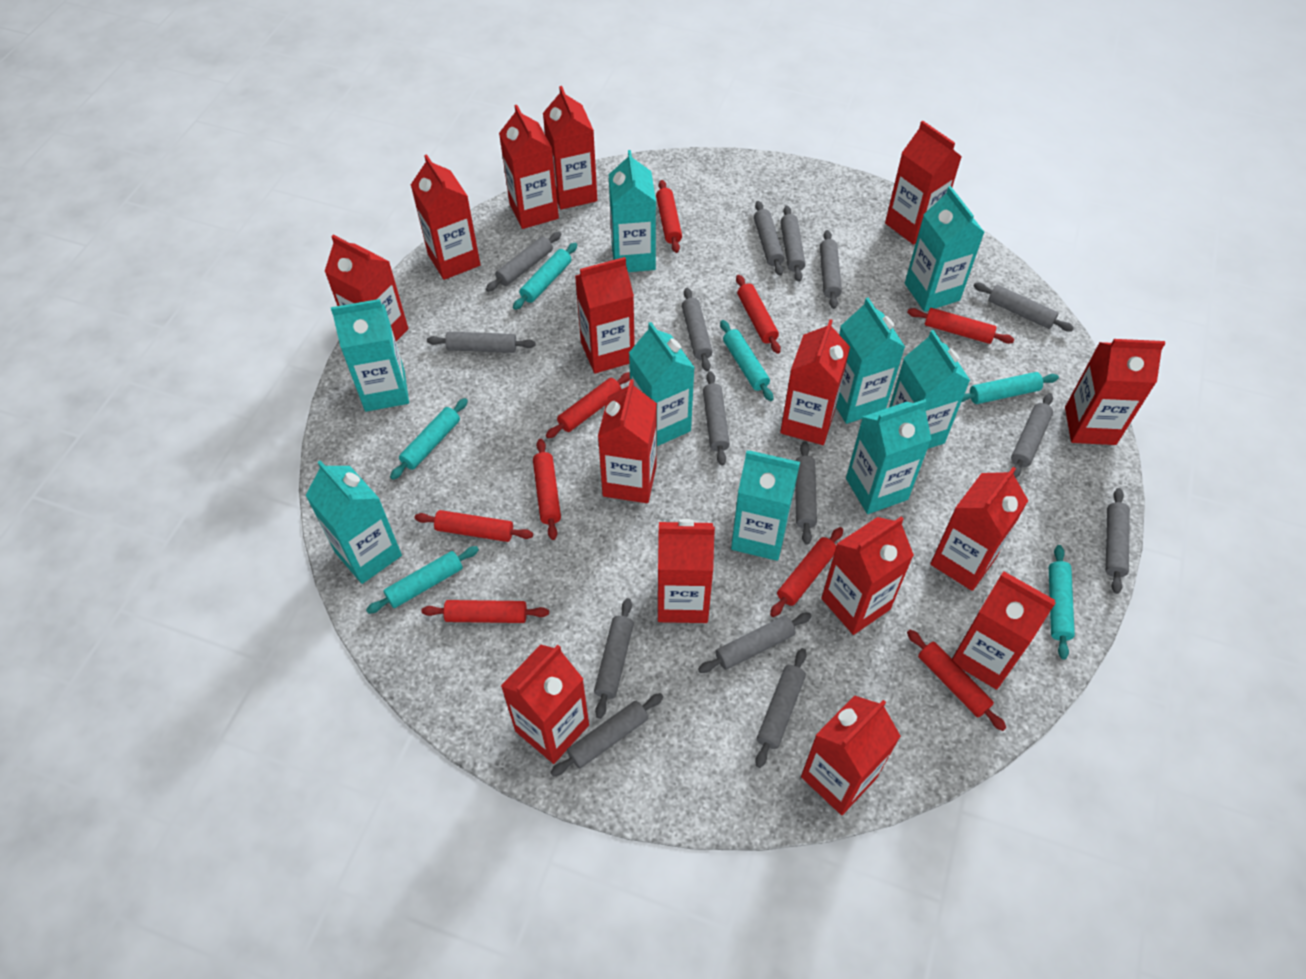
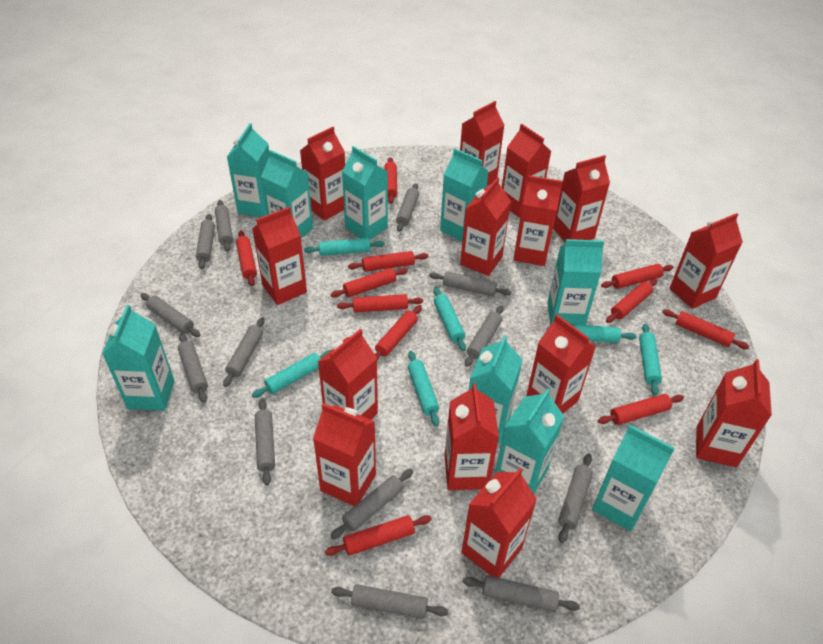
grey rolling pin: [427,332,535,353] [486,232,561,292] [550,693,663,777] [594,598,634,719] [682,288,712,371] [698,613,812,673] [703,371,730,466] [754,201,784,276] [755,648,807,768] [780,206,805,282] [795,442,817,545] [820,230,842,309] [974,283,1074,332] [1011,393,1053,478] [1106,488,1130,594] = 15 -> [141,293,201,337] [178,333,208,403] [196,214,215,269] [215,200,233,252] [223,317,265,387] [255,399,275,486] [331,469,413,539] [331,584,448,619] [396,183,419,232] [429,271,511,296] [463,575,580,612] [465,305,504,367] [558,453,593,543] = 13
red carton: [324,235,408,341] [411,154,480,280] [499,105,559,229] [501,645,589,764] [543,86,597,210] [575,257,635,373] [598,379,657,503] [657,519,715,623] [780,319,850,445] [801,695,901,815] [821,517,914,635] [885,121,962,245] [930,467,1028,591] [952,572,1056,690] [1065,339,1165,445] = 15 -> [252,207,307,305] [300,127,345,220] [313,403,376,506] [317,329,378,420] [444,383,499,490] [460,101,504,186] [460,177,511,276] [461,468,537,578] [502,124,552,218] [513,175,563,266] [526,314,596,414] [553,155,610,242] [670,213,743,309] [696,359,772,467] = 14
red rolling pin: [414,510,533,542] [421,600,549,623] [533,439,561,540] [546,372,630,438] [656,180,682,253] [736,275,781,354] [770,527,843,617] [907,308,1014,344] [907,630,1006,731] = 9 -> [236,230,257,286] [325,515,432,556] [330,268,408,298] [337,294,423,312] [348,251,428,272] [375,305,422,361] [384,157,397,204] [598,394,684,425] [601,264,673,289] [606,279,657,323] [662,309,749,349] = 11

